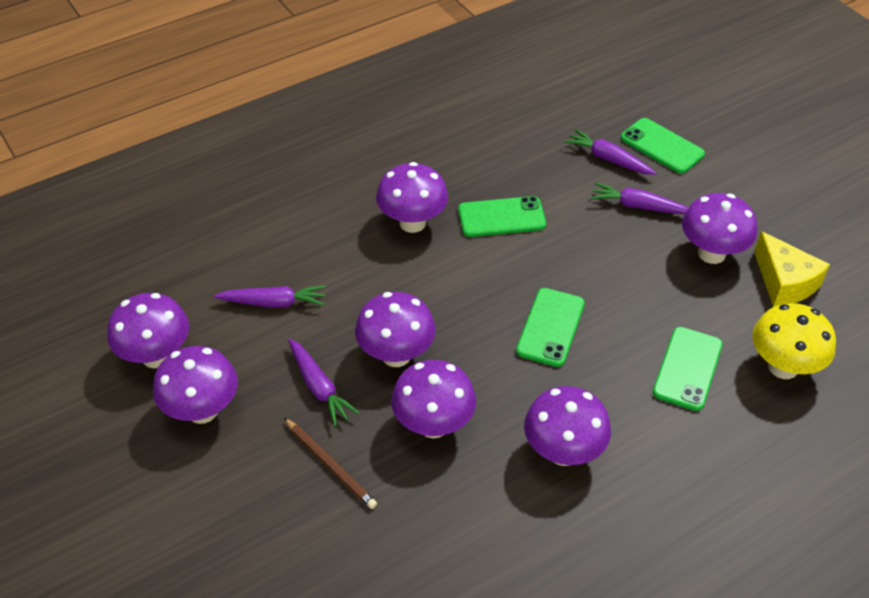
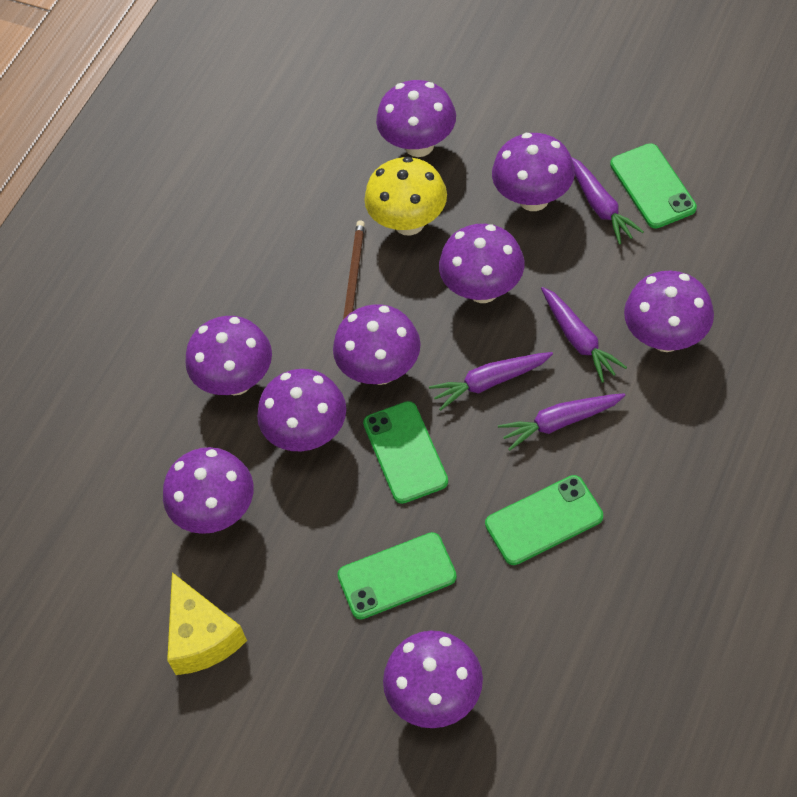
purple mushroom: [107,293,189,368] [153,346,238,424] [355,292,436,367] [376,162,448,233] [391,360,476,438] [524,386,611,466] [682,193,757,264] = 7 -> [163,447,254,534] [185,316,272,395] [257,369,346,451] [333,304,421,385] [376,80,456,157] [383,631,483,728] [439,224,524,303] [492,133,575,211] [624,271,714,352] = 9

